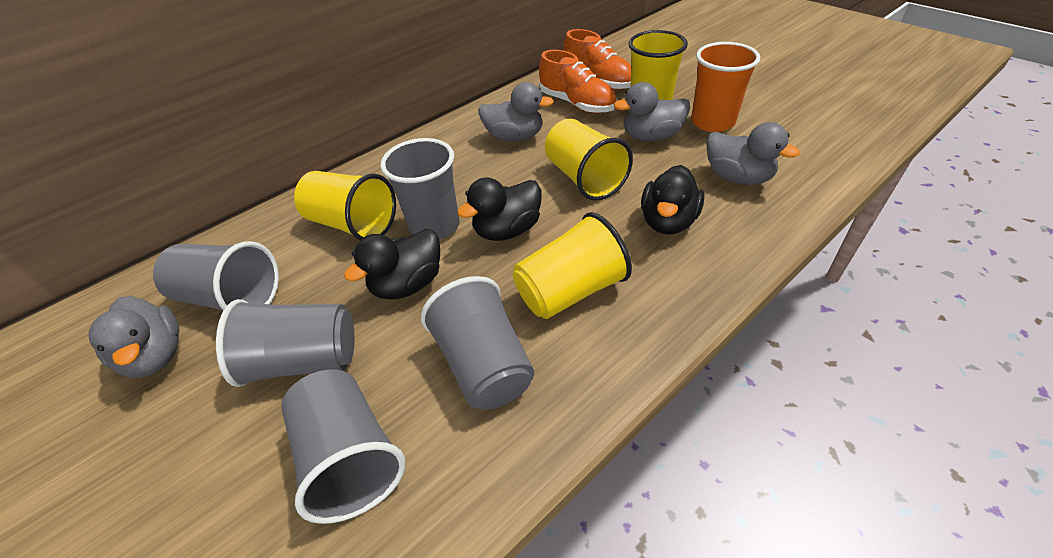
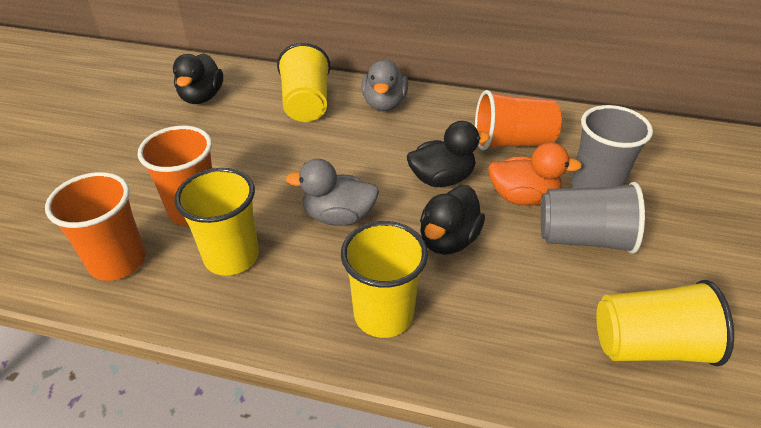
grey cup: [153,241,279,311] [216,299,355,387] [281,370,406,524] [380,138,460,240] [421,276,534,410] = 5 -> [541,182,645,254] [571,105,653,188] = 2
grey duck: [88,296,179,378] [478,82,554,142] [614,82,690,142] [706,122,800,185] = 4 -> [285,159,379,226] [361,59,408,111] = 2
orange cup: [691,42,760,132] = 1 -> [45,172,146,281] [137,126,212,226] [475,90,562,150] = 3
orange duck: none = 0 -> [488,142,582,206] = 1
orange shoe: [539,50,617,113] [563,29,631,90] = 2 -> none = 0

